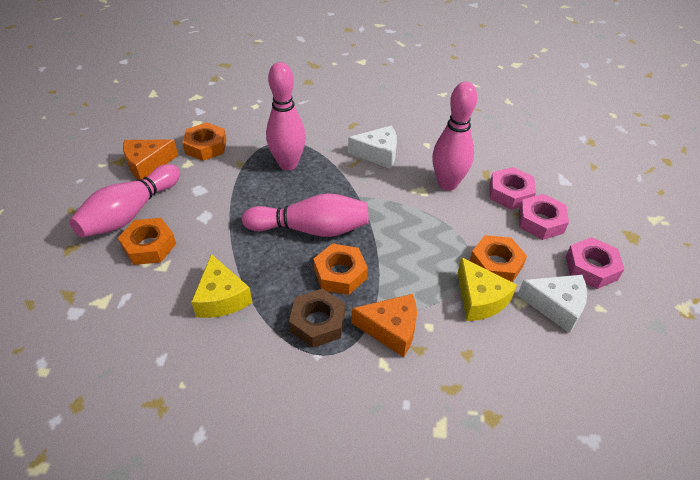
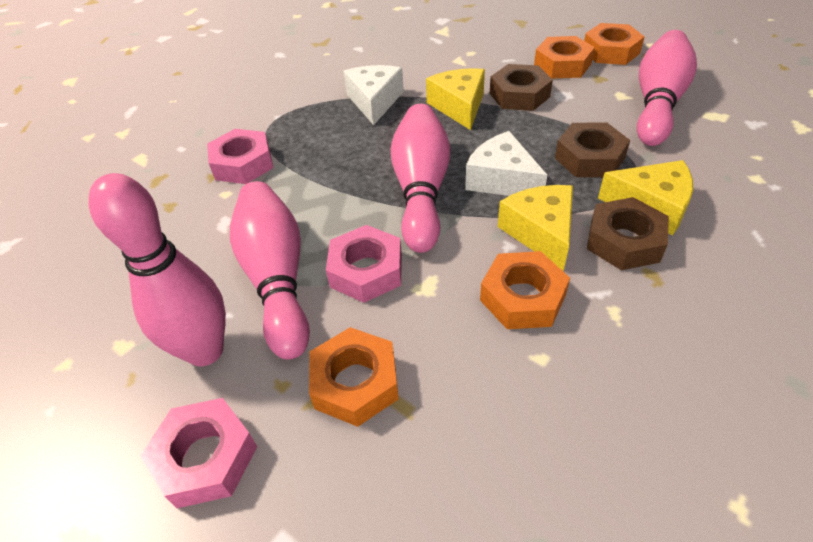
brown nut: [289,289,345,348] = 1 -> [490,64,553,111] [555,123,630,177] [587,197,669,270] = 3
orange cheese: [123,139,178,180] [352,294,417,357] = 2 -> none = 0
yellow cheese: [191,254,252,318] [458,257,517,321] = 2 -> [426,68,485,130] [498,185,573,271] [598,160,693,236] = 3

